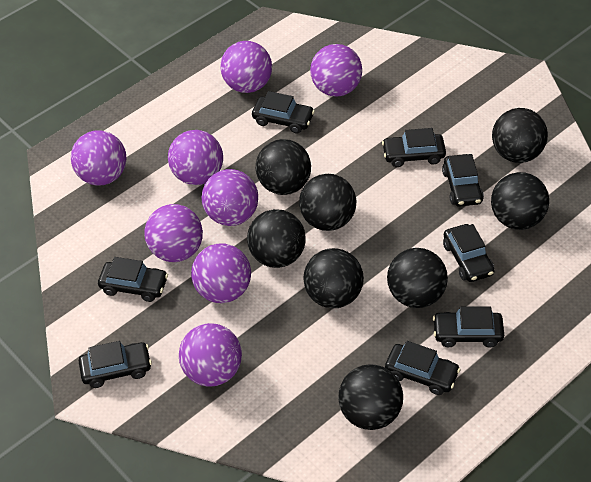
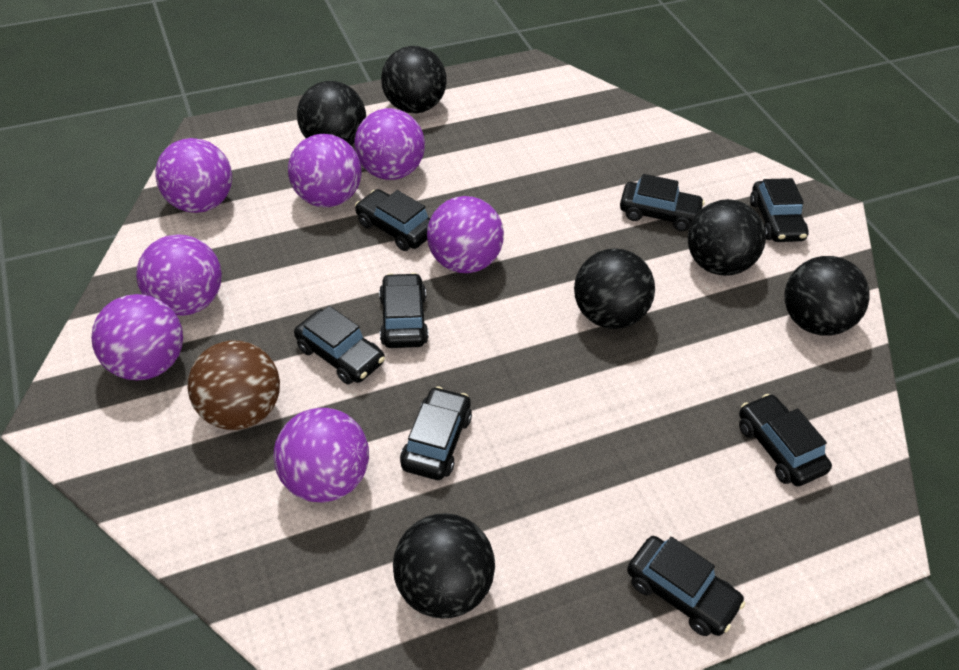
black ball: [247,209,306,268] [256,139,311,195] [299,174,356,231] [303,248,364,308] [338,364,403,430] [387,248,448,308] [491,172,549,230] [492,108,548,163] = 8 -> [297,81,366,145] [381,46,447,113] [393,513,495,619] [574,248,655,329] [688,199,766,276] [785,256,870,336] = 6
brown ball: none = 0 -> [188,340,280,430] = 1
purple ball: [71,130,126,186] [144,204,203,262] [168,130,223,185] [179,323,242,387] [191,243,251,303] [201,169,258,226] [220,41,272,93] [310,44,362,97] = 8 -> [91,294,183,380] [136,234,222,316] [155,138,232,213] [274,408,369,503] [288,134,362,207] [354,108,425,180] [427,196,504,273] = 7

